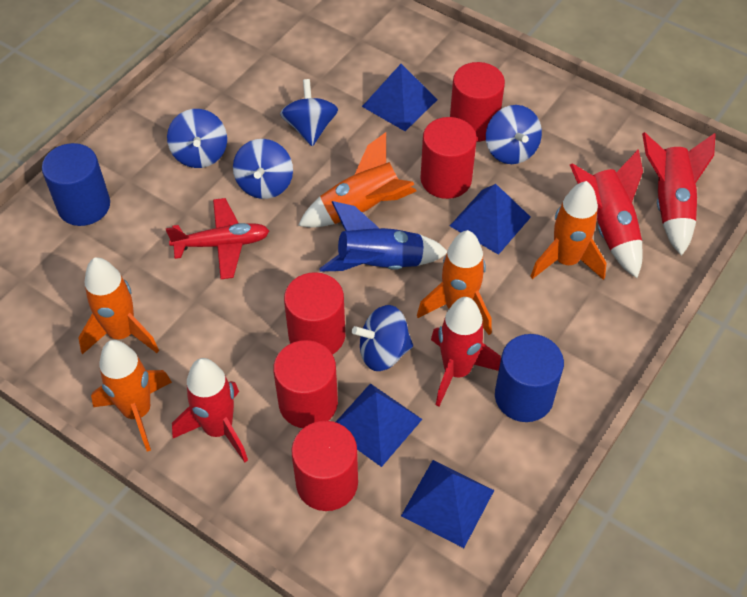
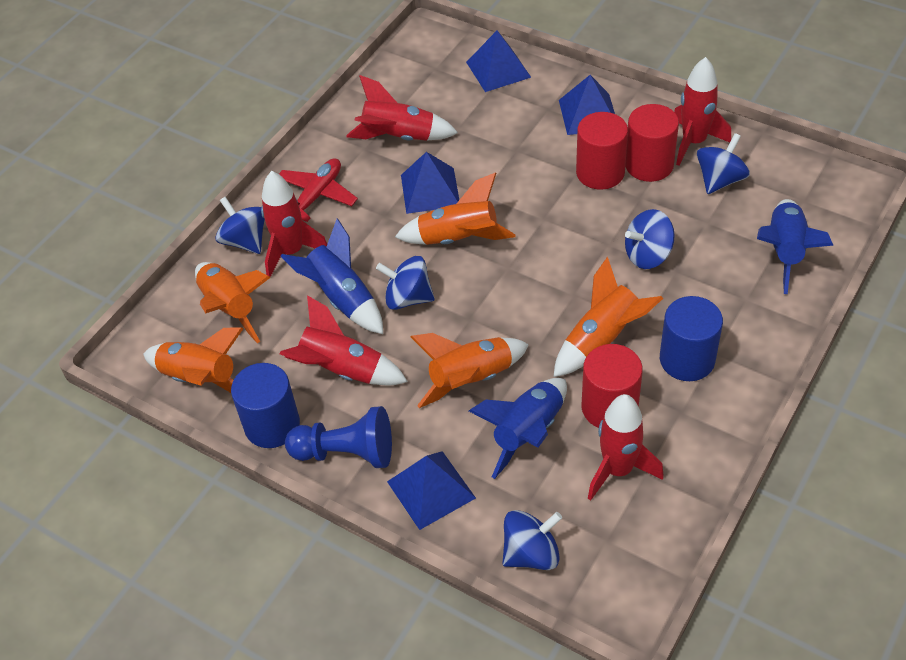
blue pawn: none = 0 -> [285,406,392,468] = 1
blue rocket: [319,201,447,271] = 1 -> [280,219,383,334] [469,378,567,479] [757,199,834,294] = 3
red cylinder: [273,340,338,428] [284,272,345,355] [291,421,358,511] [420,117,477,199] [450,62,505,142] = 5 -> [576,112,628,190] [581,344,643,428] [625,104,679,182] = 3
red rocket: [172,358,248,462] [431,297,501,406] [570,149,643,278] [642,132,716,256] = 4 -> [261,171,327,279] [280,295,408,385] [346,75,458,141] [588,394,664,501] [674,57,731,166] = 5

